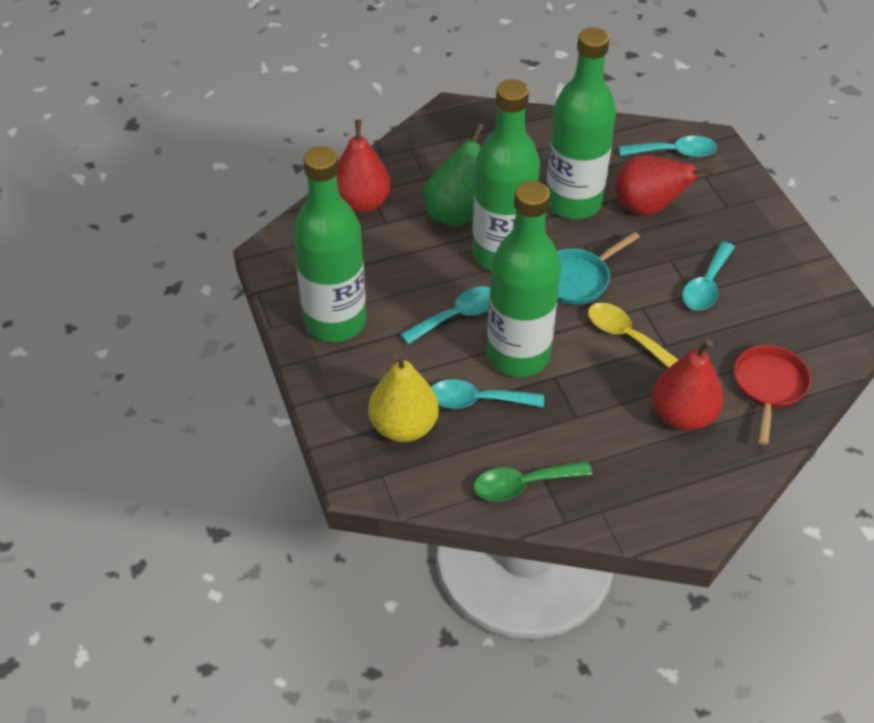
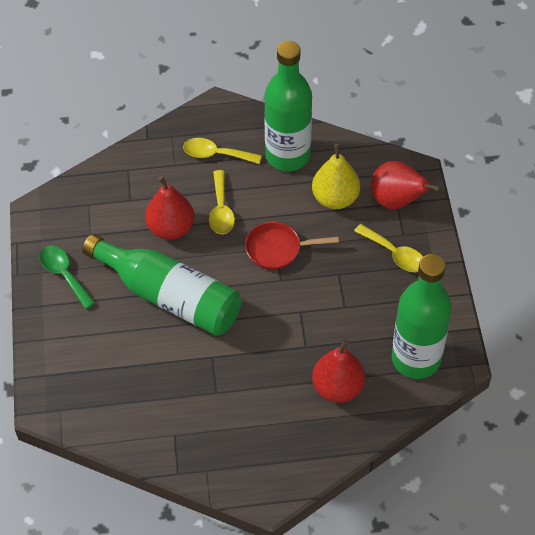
green bottle: [293,146,366,342] [472,79,540,271] [487,181,561,377] [546,27,616,219] = 4 -> [82,234,241,336] [264,41,312,171] [392,254,452,379] = 3
green pear: [423,123,484,227] = 1 -> none = 0
turquoise pan: [557,232,640,305] = 1 -> none = 0
turquoise spoon: [400,286,490,344] [431,379,544,409] [619,136,717,157] [682,242,735,310] = 4 -> none = 0
yellow spoon: [588,303,678,368] = 1 -> [183,138,262,164] [209,170,235,234] [354,224,423,272] = 3

